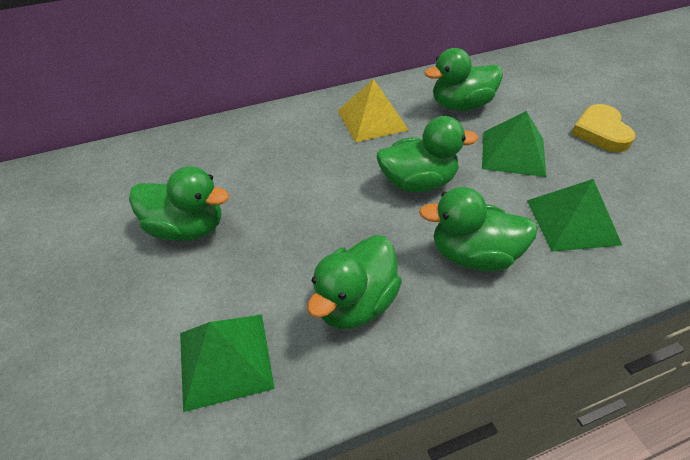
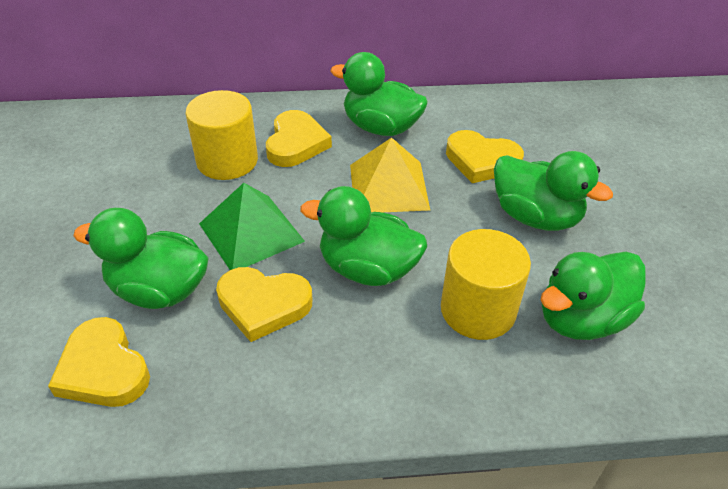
green pyramid: [180,315,275,412] [482,111,546,177] [527,179,622,252] = 3 -> [199,183,305,270] = 1
yellow cylinder: none = 0 -> [185,90,258,180] [441,229,531,340] = 2
yellow heart: [571,104,636,152] = 1 -> [48,317,150,407] [216,267,312,342] [266,110,332,167] [446,130,524,183] = 4

